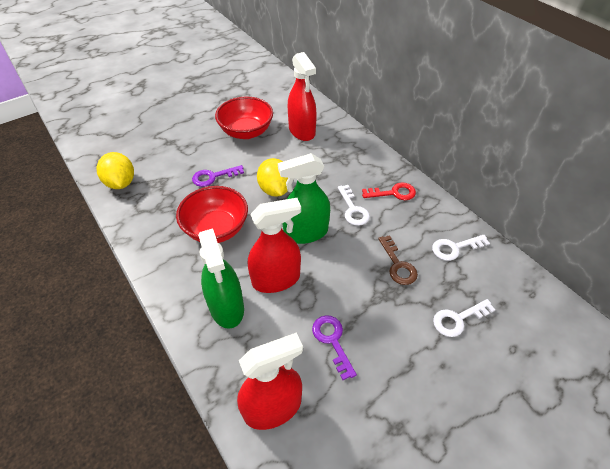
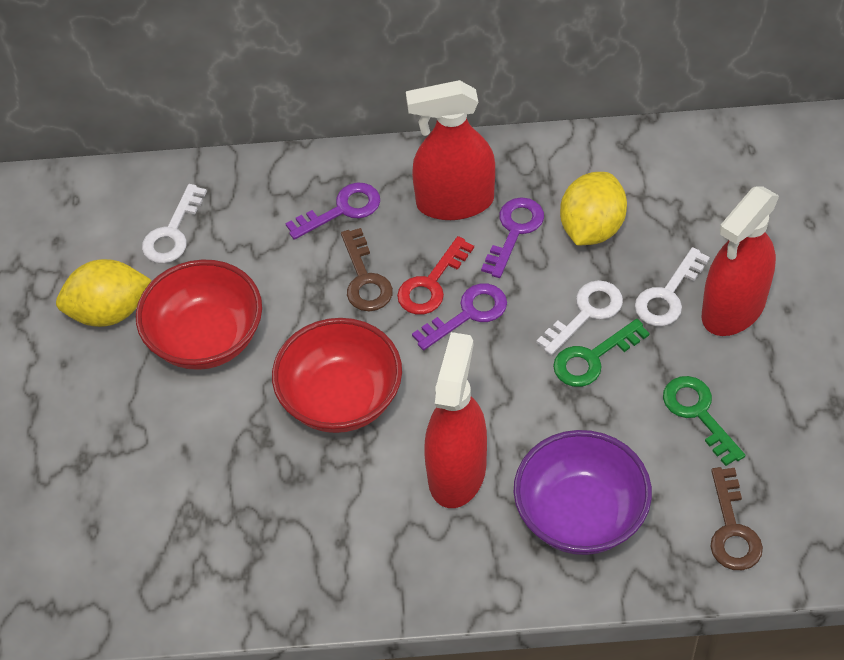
brown key: [378,235,418,285] = 1 -> [341,228,393,311] [711,467,763,570] = 2
green key: none = 0 -> [553,319,650,387] [663,376,745,466] = 2
green spray bottle: [198,229,244,329] [278,153,330,244] = 2 -> none = 0
purple bowl: none = 0 -> [514,430,652,555] = 1
purple key: [192,165,244,187] [312,315,357,380] = 2 -> [285,182,380,240] [412,283,507,350] [481,197,544,278] = 3

